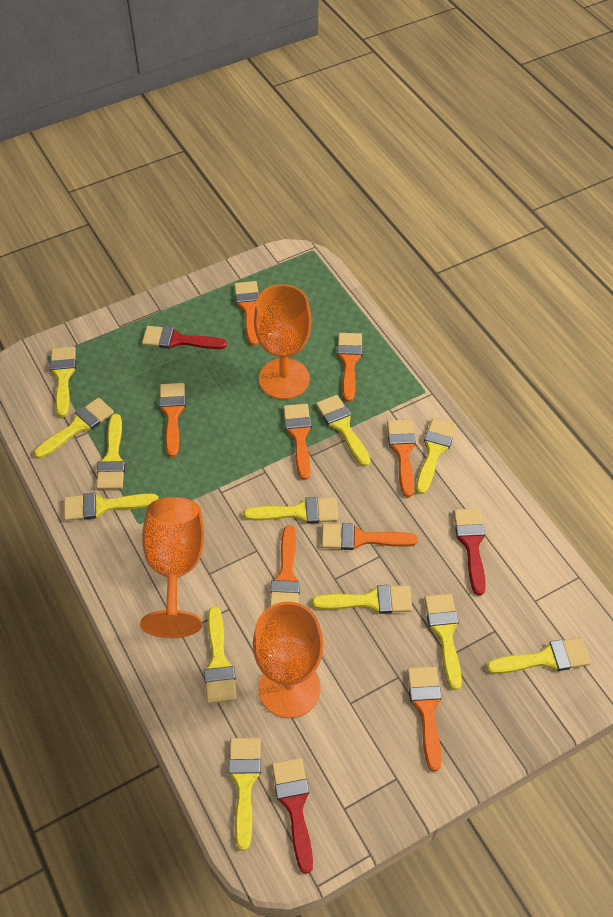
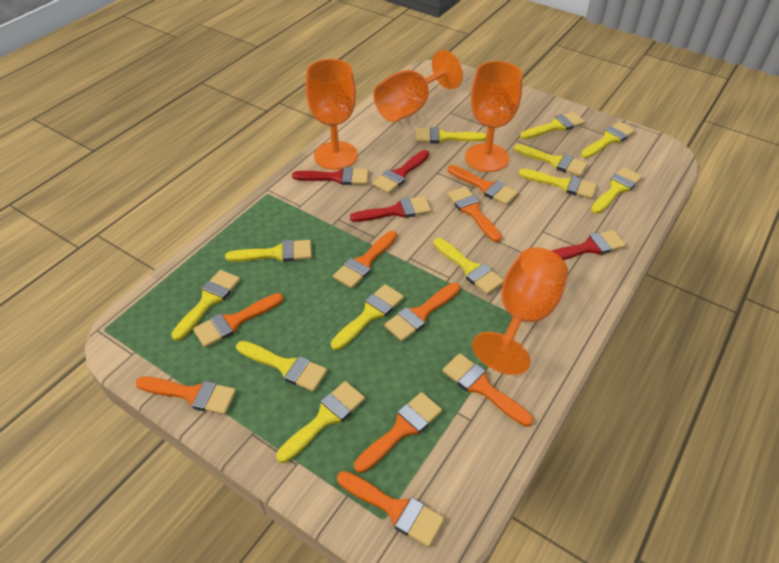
orange brush: [159,383,185,457] [234,281,259,346] [270,525,300,606] [283,404,312,480] [321,523,418,550] [337,333,362,402] [387,419,416,497] [407,666,442,771] = 8 -> [136,377,236,415] [193,293,284,347] [333,231,397,288] [337,471,445,547] [354,392,442,473] [384,283,460,341] [442,353,533,427] [447,186,502,242] [448,165,518,205] = 9
orange goblet: [140,497,204,638] [253,602,324,718] [254,284,311,399] = 3 -> [306,59,358,170] [374,50,463,122] [465,61,523,172] [472,247,568,375] = 4
red brush: [142,326,227,349] [272,758,313,874] [454,508,486,595] = 3 -> [292,167,369,185] [350,196,431,222] [372,150,429,194] [552,230,626,260] = 4

